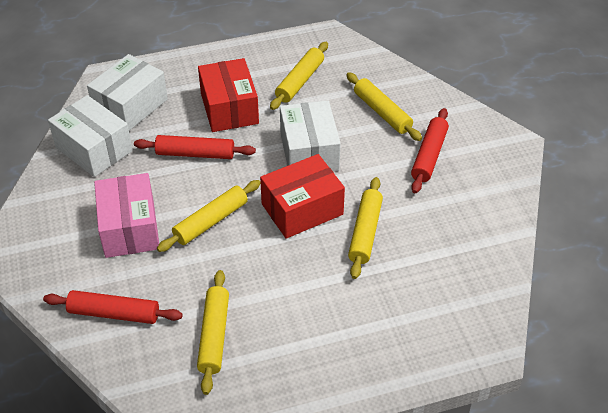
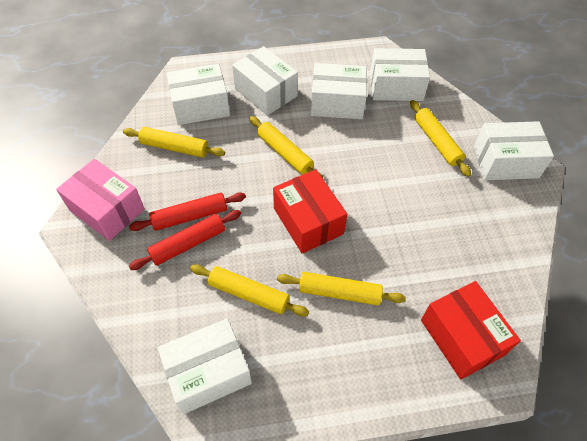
red rolling pin: [43,290,183,324] [134,135,256,159] [411,108,449,193] = 3 -> [129,192,246,231] [129,210,241,270] = 2
white box: [48,95,133,177] [87,54,168,131] [280,100,341,171] = 3 -> [158,318,252,414] [167,64,230,125] [232,46,298,116] [311,63,367,119] [370,48,430,101] [474,121,554,180] = 6

